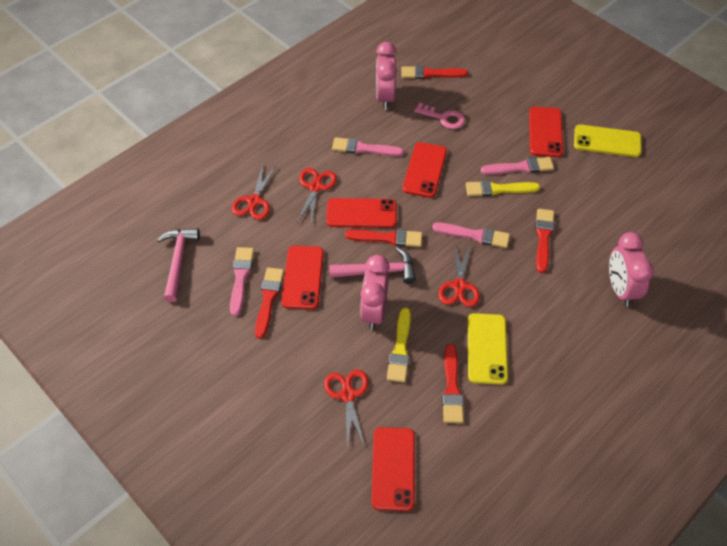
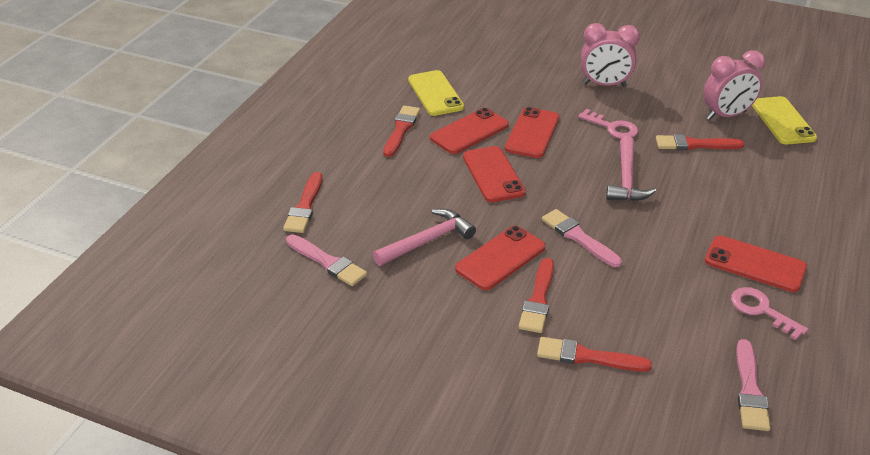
pink brush: [230,247,254,316] [332,137,404,156] [432,222,510,248] [481,157,554,175] = 4 -> [286,234,367,286] [542,209,622,267] [736,339,771,431] = 3
pink clock: [360,255,390,330] [376,42,397,110] [609,232,654,307] = 3 -> [581,23,640,87] [703,50,766,120] = 2
pink key: [414,103,465,129] = 1 -> [578,109,638,139] [731,287,808,340] = 2
red scissors: [232,164,277,220] [297,168,337,226] [324,370,368,449] [438,244,480,307] = 4 -> none = 0
yellow brush: [387,308,411,382] [466,180,540,197] = 2 -> none = 0

